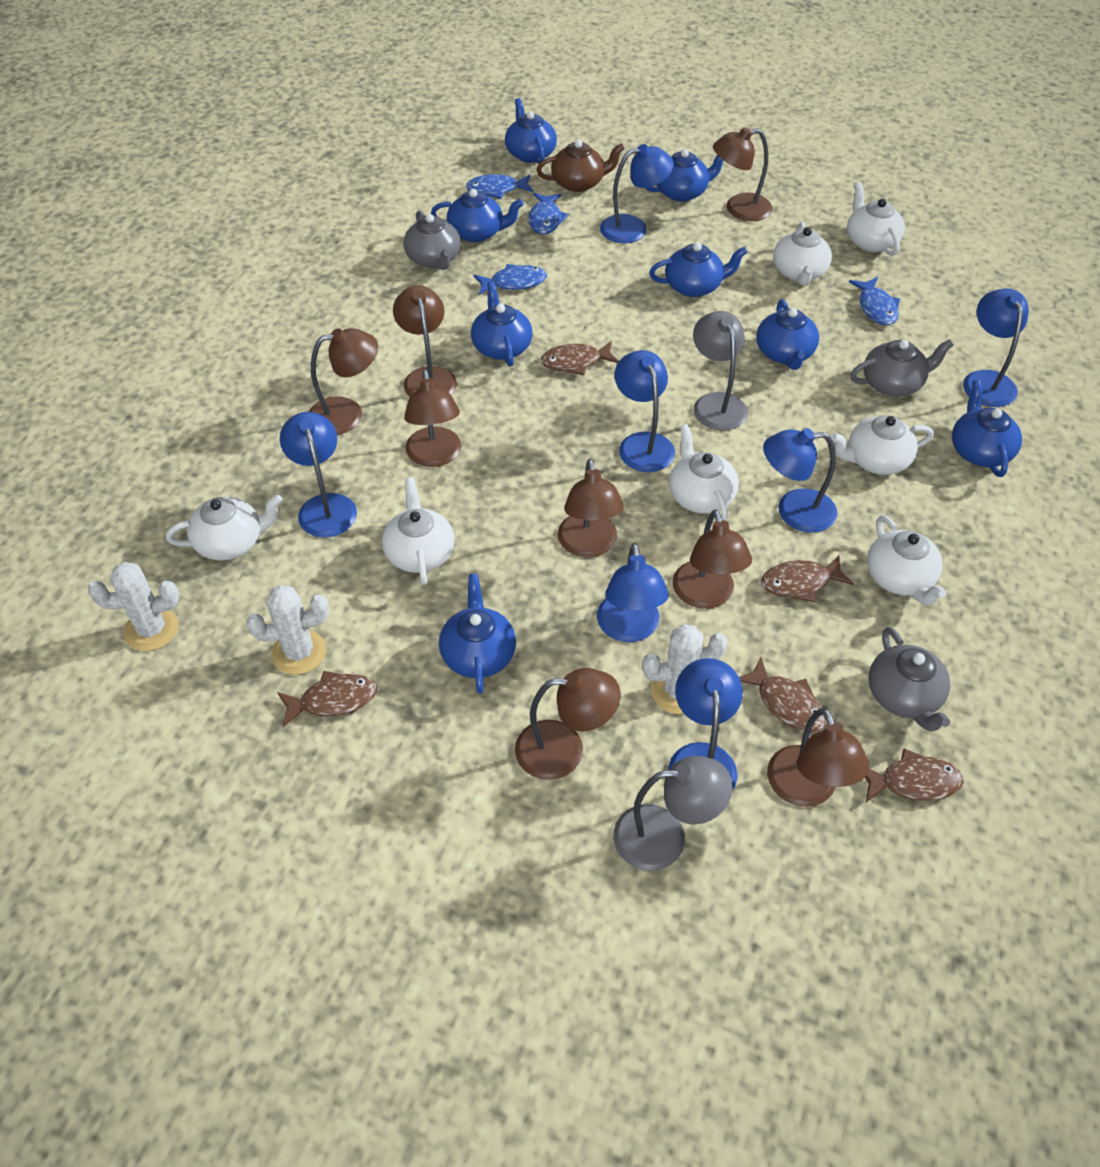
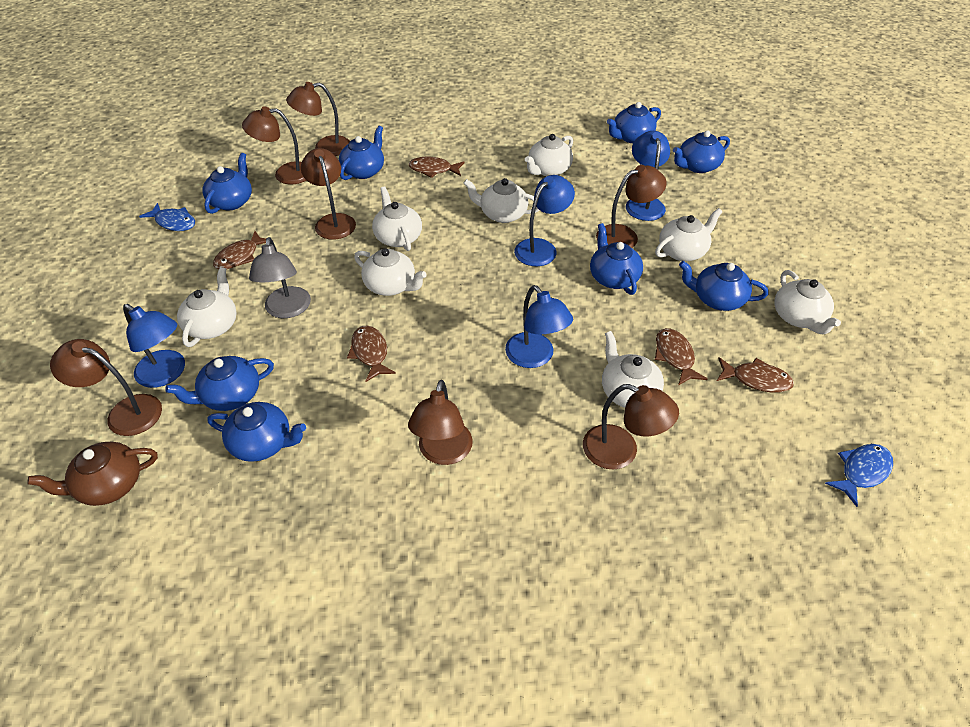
blue fish: [466,174,533,199] [474,264,547,295] [528,193,569,234] [849,277,900,325] = 4 -> [139,203,195,231] [825,444,893,507] = 2
blue lamp: [280,412,357,538] [597,543,669,642] [600,144,674,243] [615,350,675,472] [668,658,743,791] [763,428,837,533] [963,289,1029,407] = 7 -> [123,304,185,388] [505,285,573,368] [514,175,575,266] [626,131,670,221] = 4
brown lamp: [309,328,378,435] [393,285,457,397] [404,370,461,467] [515,668,621,780] [558,459,624,557] [672,510,752,609] [713,127,772,221] [767,708,869,807] = 8 -> [50,339,162,436] [242,106,307,184] [286,82,350,156] [301,148,356,240] [408,380,473,465] [583,384,679,469] [596,165,667,248] = 7
grey lamp: [613,756,733,871] [693,311,748,431] = 2 -> [249,237,311,318] = 1
grey teapot: [404,210,461,270] [850,339,954,397] [868,627,950,732] = 3 -> none = 0
white cactus: [88,562,179,651] [246,585,329,675] [642,624,728,714] = 3 -> none = 0
white teapot: [166,494,283,561] [382,478,454,585] [669,424,739,521] [773,222,832,285] [831,415,934,475] [847,182,905,256] [867,515,947,605] = 7 -> [177,267,237,347] [354,248,427,296] [372,186,422,251] [463,178,540,223] [525,134,573,176] [602,331,664,408] [655,208,723,261] [774,270,841,334] = 8

